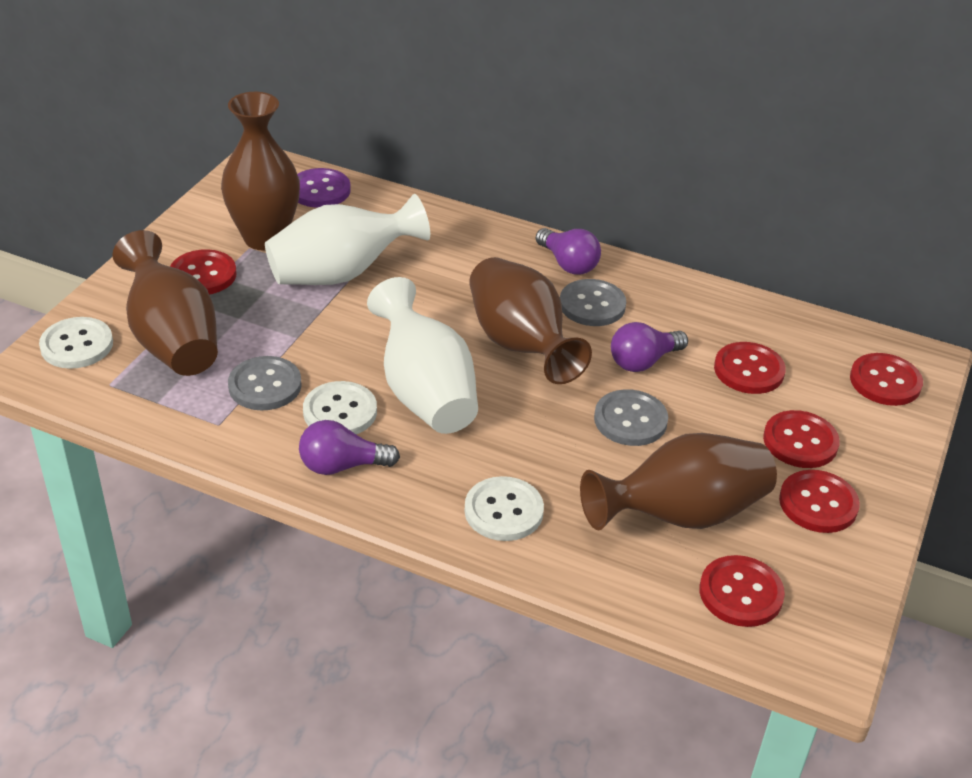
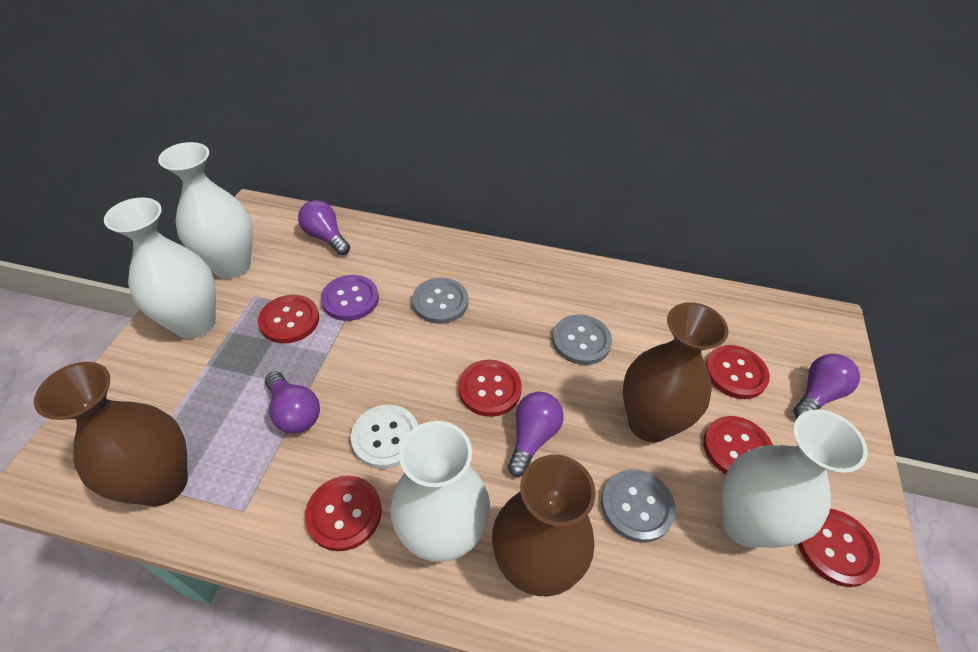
brown vase: [113,230,218,376] [221,92,300,251] [469,257,592,384] [580,433,777,530] = 4 -> [34,362,188,506] [492,455,596,596] [623,302,729,442] = 3
purple light bulb: [299,420,400,475] [536,228,601,275] [611,322,688,372] = 3 -> [265,371,320,434] [298,200,350,255] [508,392,564,477] [793,354,860,418] = 4
white button: [39,317,113,369] [303,381,377,434] [464,476,544,541] = 3 -> [351,405,418,469] = 1
white vase: [265,194,430,285] [367,277,478,434] = 2 -> [104,197,216,339] [158,142,253,279] [390,421,490,562] [721,410,868,548] = 4

